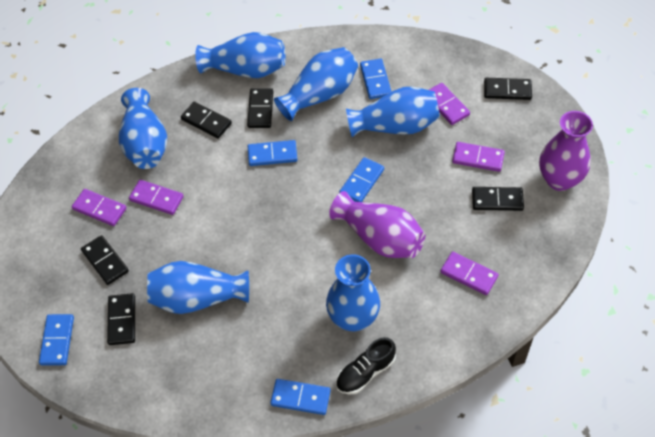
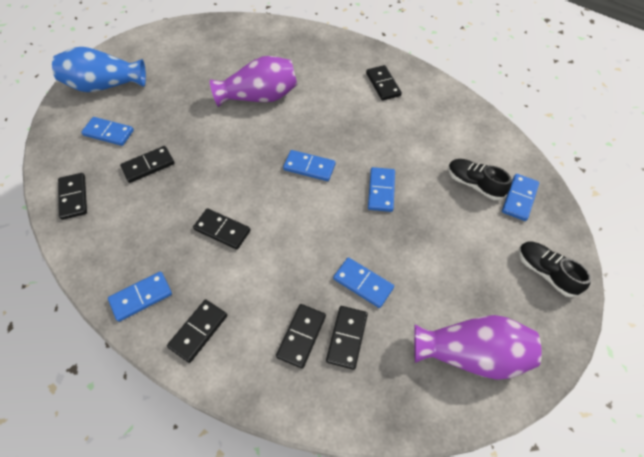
black domino: [81,235,129,285] [107,293,135,345] [181,102,232,139] [247,88,273,128] [472,187,524,211] [484,78,532,100] = 6 -> [58,173,87,220] [120,146,174,183] [167,299,227,363] [193,208,251,250] [276,304,326,369] [326,306,368,370] [366,65,402,101] = 7
black shoe: [336,337,396,395] = 1 -> [448,159,512,200] [519,241,591,297] = 2
blue domino: [39,314,74,365] [248,140,297,166] [270,379,331,415] [339,157,384,202] [360,58,392,99] = 5 -> [81,117,134,146] [108,271,172,322] [283,150,335,181] [333,257,394,308] [368,167,395,212] [502,174,539,221] = 6
blue vase: [119,88,167,169] [147,261,249,314] [195,32,286,78] [274,47,358,121] [326,254,380,331] [346,86,440,137] = 6 -> [52,47,146,92] = 1
purple domino: [72,189,127,226] [129,180,184,215] [429,83,470,125] [440,251,499,295] [452,142,505,172] = 5 -> none = 0

